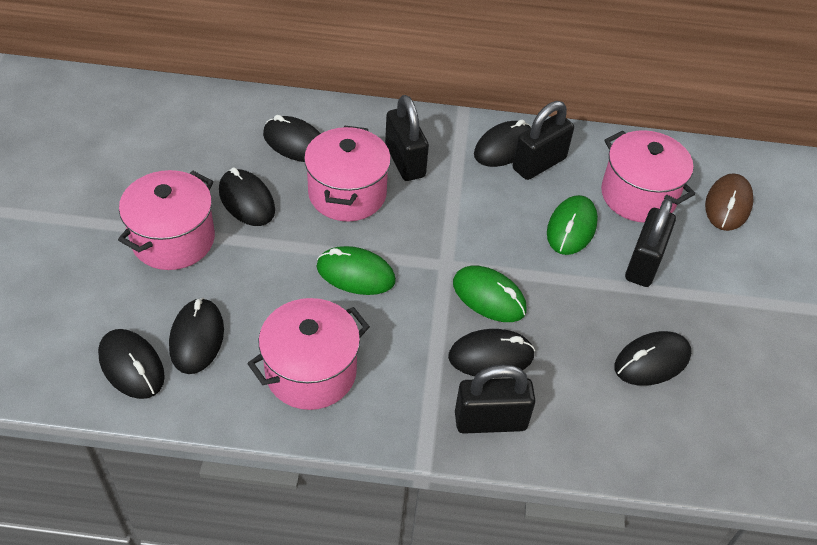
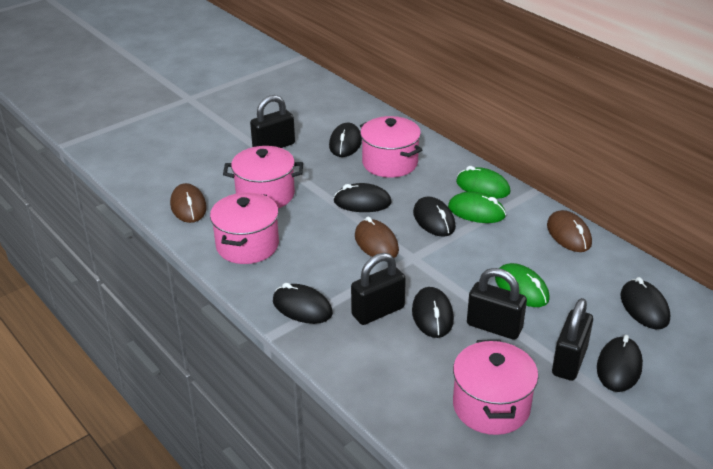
brown mouse: [705,173,753,231] = 1 -> [170,183,207,223] [355,216,399,258] [547,210,592,252] = 3

